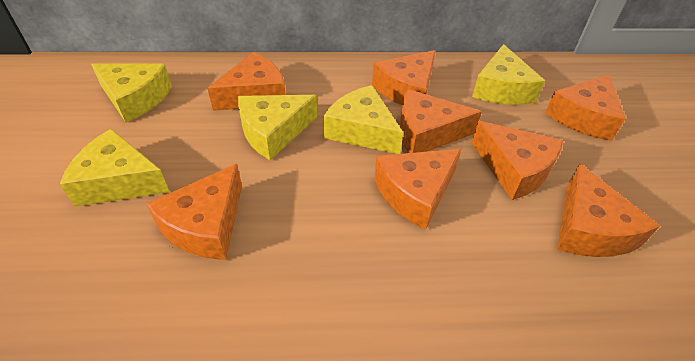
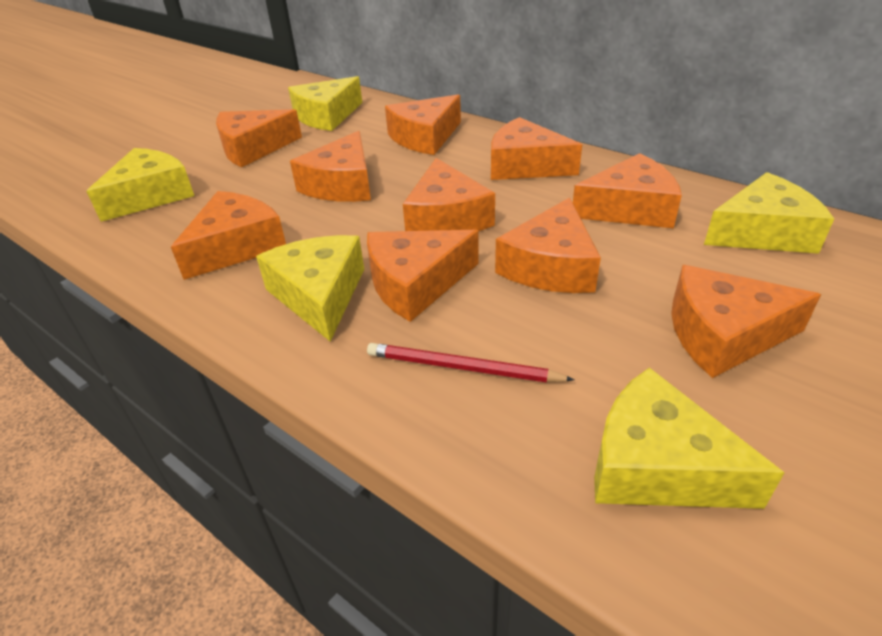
orange cheese: [146,164,242,260] [207,52,286,111] [372,50,436,105] [374,149,462,229] [400,89,482,153] [472,121,563,200] [545,74,625,141] [557,164,660,257] = 8 -> [171,191,286,280] [216,109,302,168] [290,131,371,202] [367,230,479,322] [385,94,461,155] [403,158,495,232] [491,117,582,180] [495,198,601,293] [573,153,682,228] [671,265,821,378] = 10
red pencil: none = 0 -> [367,343,575,383] = 1

